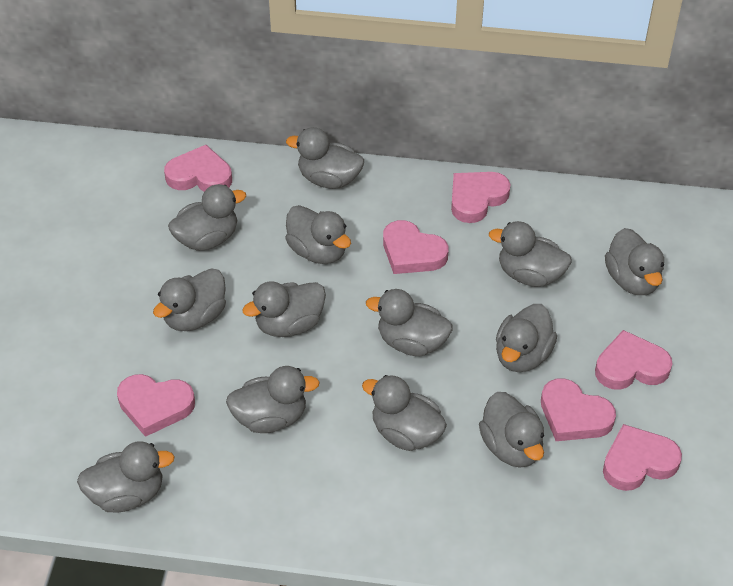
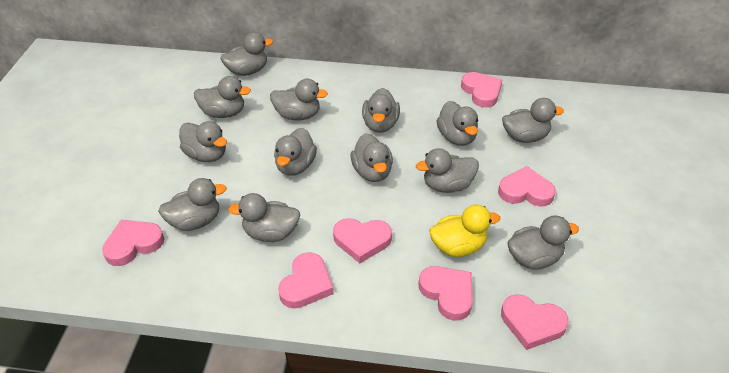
yellow duck: none = 0 -> [430,205,500,257] = 1

